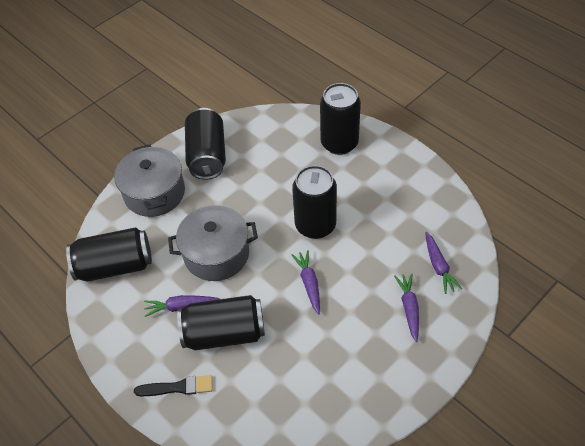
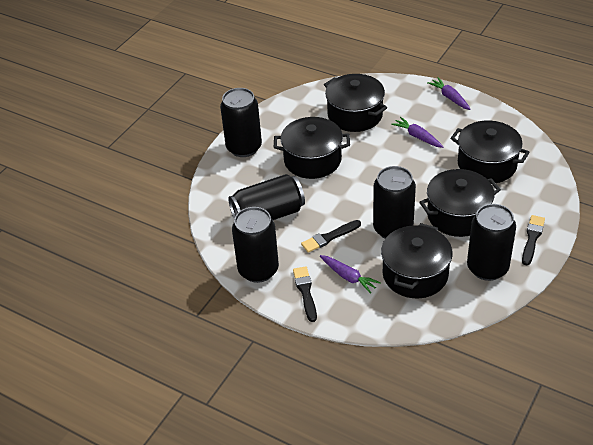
black brush: [134,375,213,396] = 1 -> [293,266,317,322] [301,220,361,253] [522,215,545,265] = 3
black pot: none = 0 -> [274,117,350,179] [324,74,387,132] [381,223,453,298] [419,169,501,237] [450,121,530,183] = 5
grey pot: [114,144,185,217] [168,205,258,281] = 2 -> none = 0
purple carrot: [144,295,220,317] [291,250,320,315] [394,273,419,342] [425,232,462,294] = 4 -> [320,255,381,294] [391,117,443,148] [427,78,471,110] = 3

